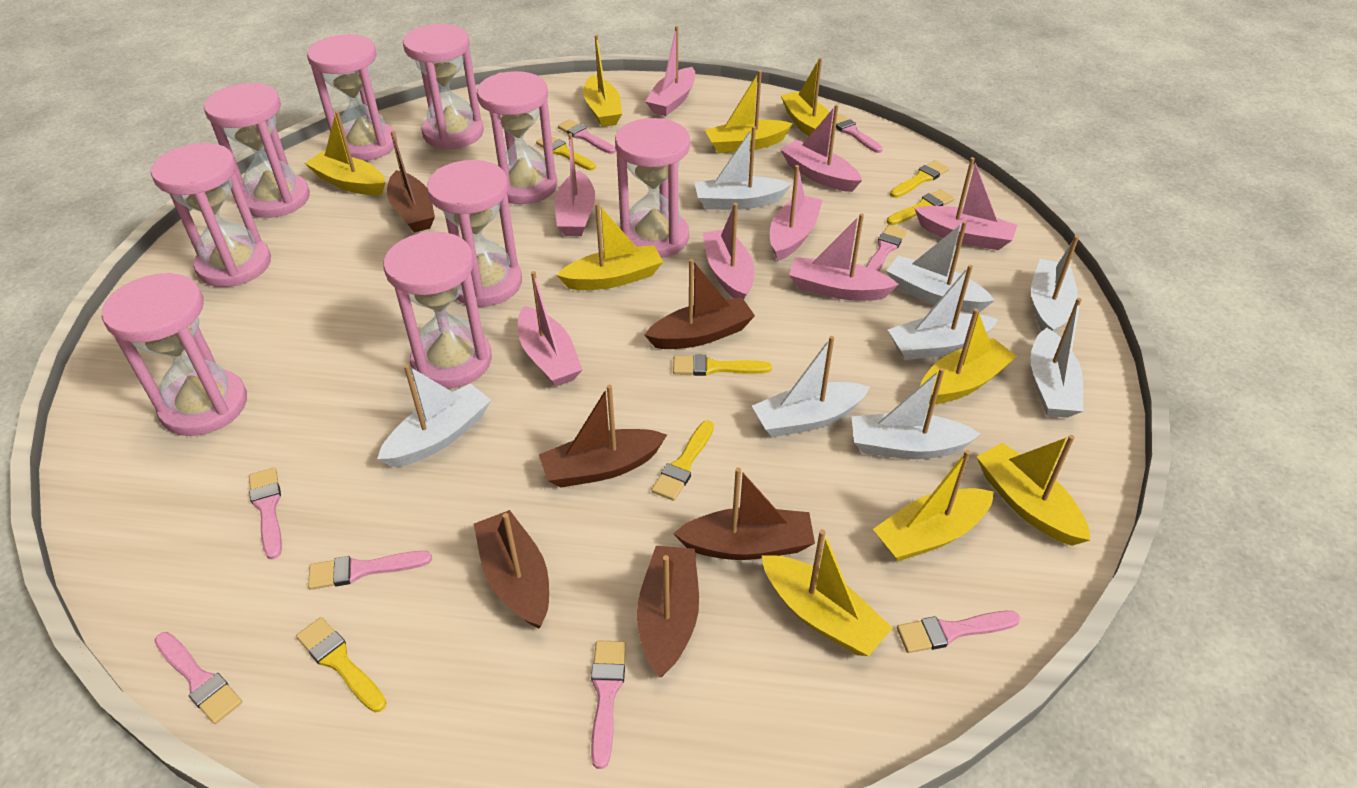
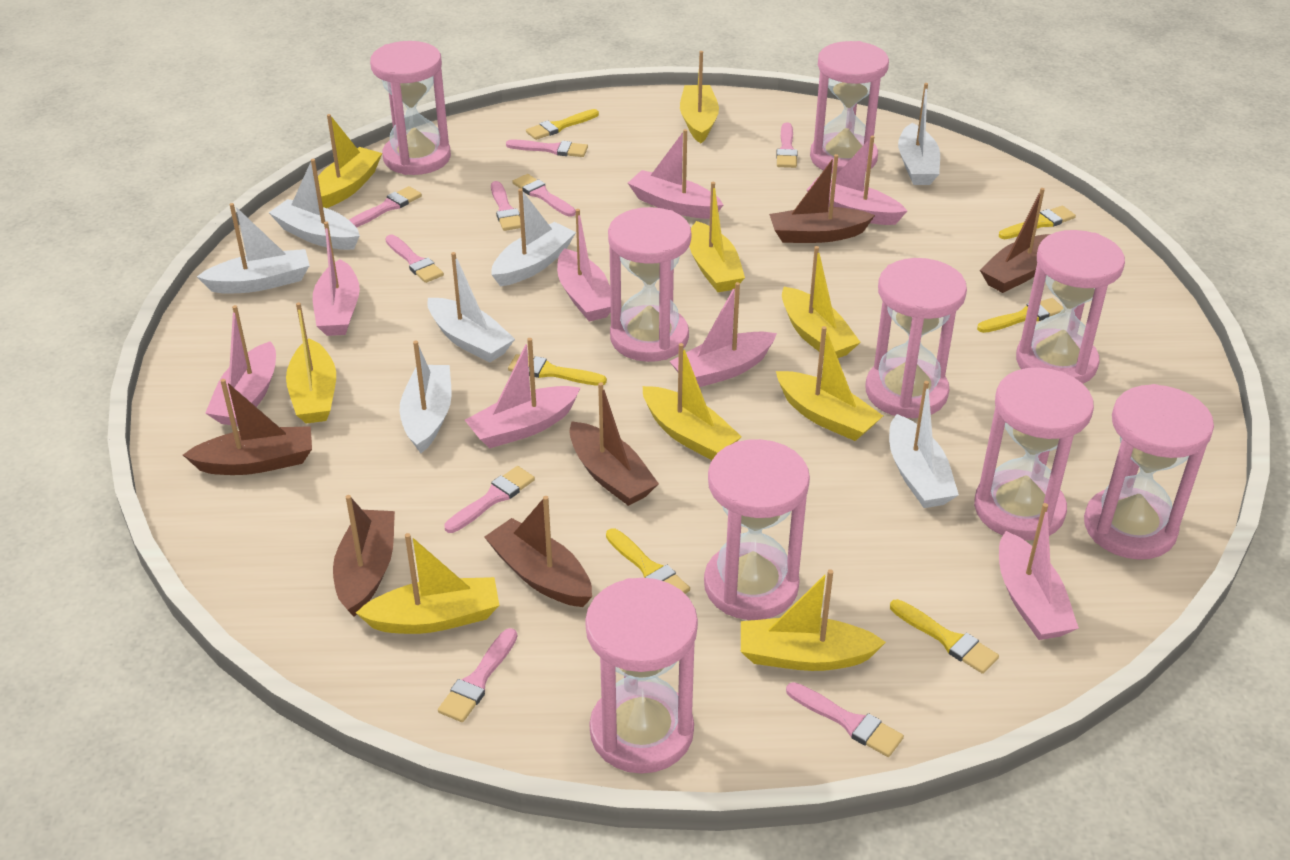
pink brush: [155,632,242,724] [249,468,282,559] [308,551,432,590] [558,119,616,154] [591,640,626,769] [836,114,883,153] [866,225,907,272] [897,611,1020,653] = 8 -> [349,186,422,228] [385,235,444,283] [438,628,517,722] [444,466,535,533] [491,181,521,231] [506,140,588,157] [512,174,576,217] [776,122,797,168] [786,682,904,757] = 9
white boat: [377,364,491,468] [695,126,791,210] [752,336,870,437] [852,368,980,459] [886,221,995,313] [888,265,998,360] [1031,235,1079,332] [1031,298,1083,418] = 8 -> [197,203,310,293] [269,159,360,250] [400,341,452,453] [427,252,515,363] [491,189,576,287] [889,381,959,508] [898,83,940,185] = 7

